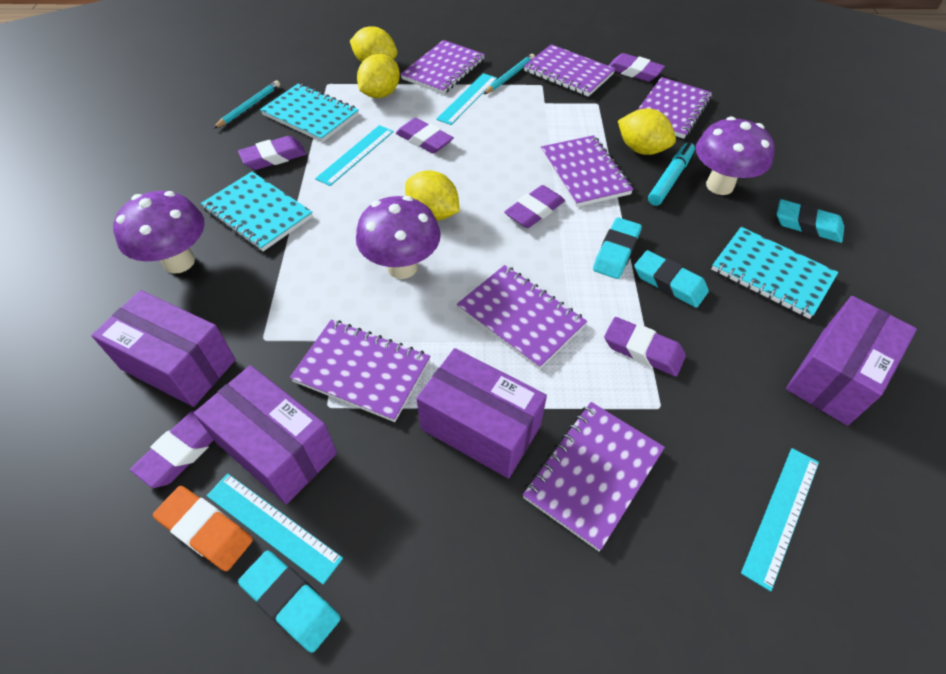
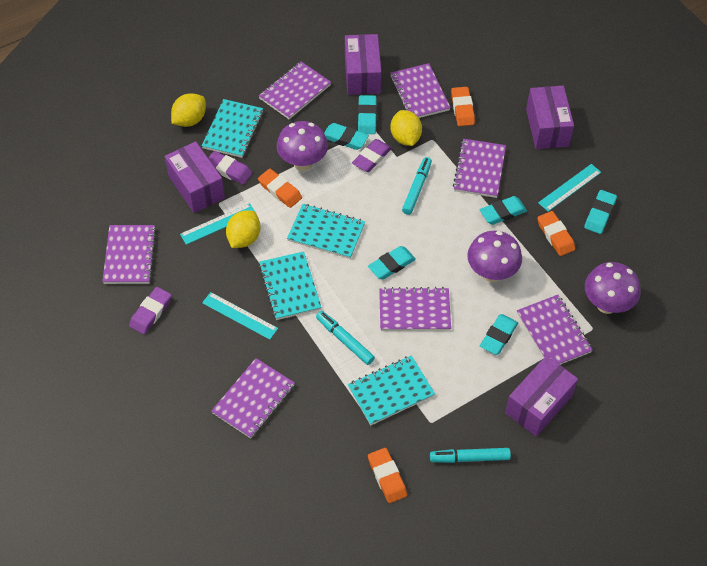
orange eraser: [153,486,253,571] = 1 -> [258,169,302,208] [368,448,407,503] [451,87,475,126] [537,211,575,256] = 4
purple eraser: [130,410,213,488] [238,136,306,170] [396,118,454,153] [504,185,565,228] [604,317,686,376] [608,53,665,82] = 6 -> [129,287,172,334] [208,151,252,185] [352,139,392,172] = 3
turquoise eraser: [238,551,341,653] [593,217,642,279] [634,250,709,308] [777,199,844,243] = 4 -> [324,123,369,150] [358,95,377,134] [368,246,416,279] [480,196,527,225] [480,314,518,355] [584,190,617,234] = 6
turquoise marker: [648,142,695,206] = 1 -> [316,311,375,365] [402,157,432,215] [430,448,511,463] = 3
turquoise notebook: [201,172,313,251] [260,84,359,142] [711,227,838,319] = 3 -> [202,99,263,158] [259,251,321,320] [287,204,365,259] [348,355,435,425] = 4
turquoise pencil: [213,80,280,129] [483,54,535,95] = 2 -> none = 0
turquoise ruler: [207,473,343,584] [315,125,394,186] [436,73,497,125] [741,448,819,591] = 4 -> [180,203,256,245] [202,292,278,340] [538,164,601,211] = 3
yellow lemon: [350,26,397,63] [357,54,400,98] [405,170,460,221] [618,109,676,155] = 4 -> [171,93,206,127] [226,210,260,248] [390,110,422,146] = 3

